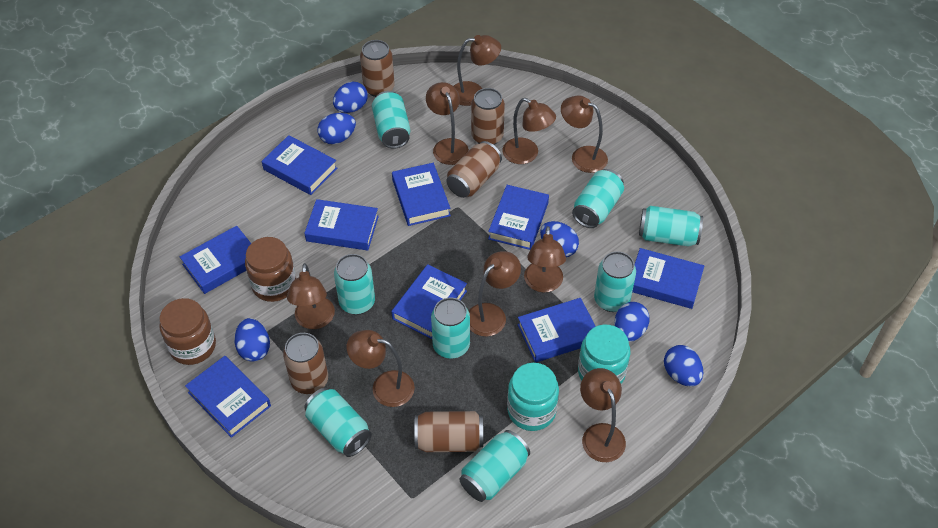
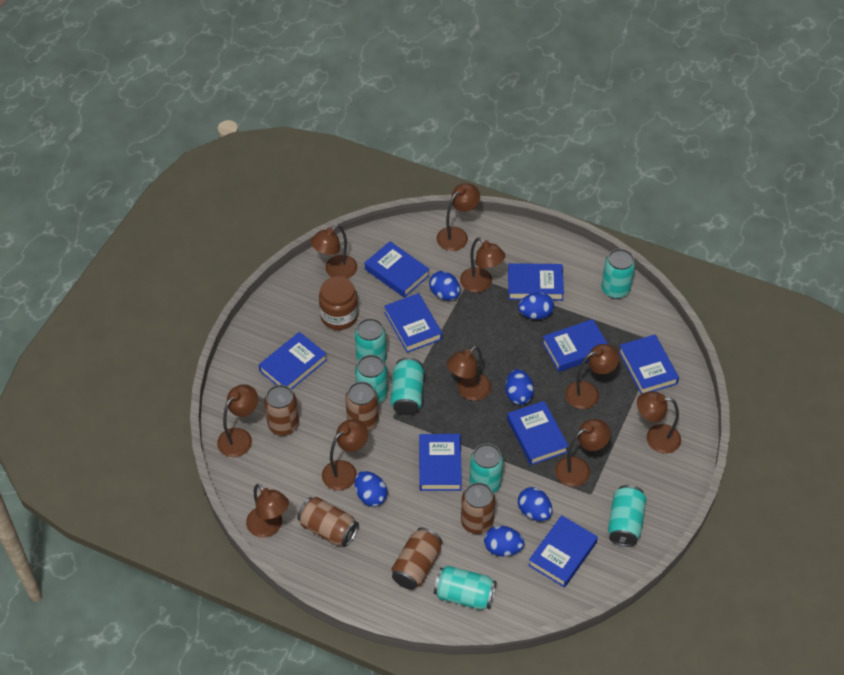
brown jar: [159,298,216,365] [245,237,296,302] = 2 -> [319,276,358,330] = 1
brown lamp: [287,263,335,329] [347,330,415,407] [426,82,469,165] [454,35,501,106] [469,251,521,337] [502,98,556,164] [524,226,566,293] [561,96,608,173] [580,368,626,462] = 9 -> [217,384,258,457] [246,484,289,538] [310,225,357,279] [322,419,368,491] [437,183,480,251] [447,346,491,401] [460,237,506,293] [555,419,611,487] [565,344,620,409] [637,391,681,454] = 10
turquoise can: [304,388,372,457] [334,254,375,315] [372,91,410,149] [431,298,470,359] [459,430,530,502] [572,169,624,228] [594,251,636,312] [639,206,703,247] = 8 -> [355,318,387,362] [355,355,388,404] [390,357,424,415] [434,566,497,610] [469,443,503,493] [602,249,635,299] [608,485,646,547] = 7
turquoise jar: [507,363,559,431] [578,325,630,384] = 2 -> none = 0

